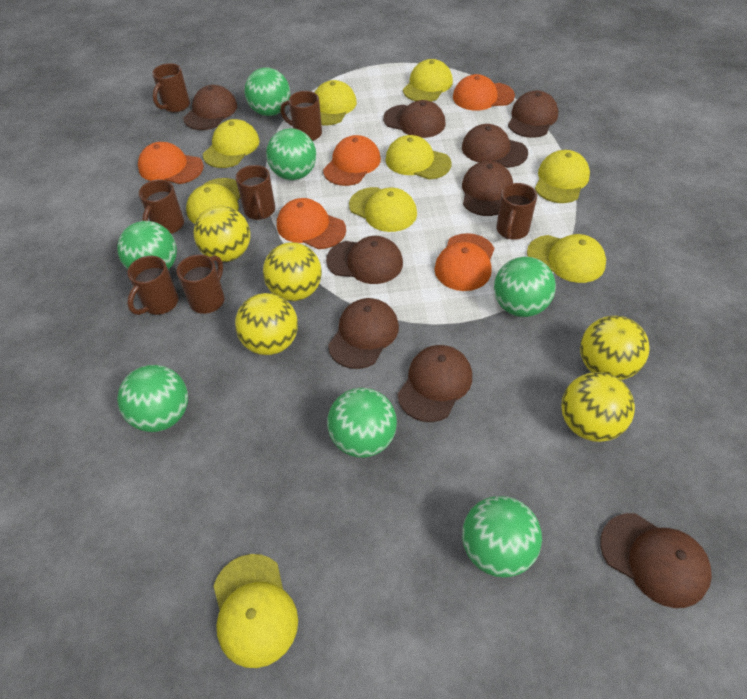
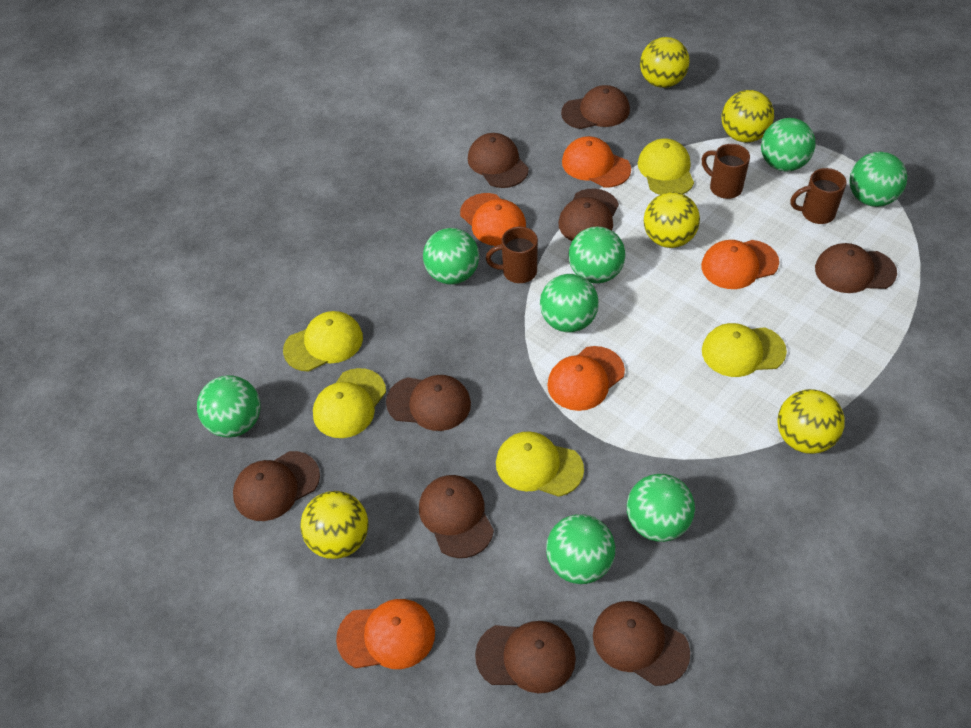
brown mug: [127,256,178,315] [139,179,184,234] [152,63,190,112] [176,254,225,314] [236,165,275,220] [280,91,322,141] [496,183,537,240] = 7 -> [486,227,538,283] [701,144,750,199] [790,168,846,224] = 3
green ball: [117,221,177,270] [117,365,188,432] [244,67,290,116] [266,128,316,180] [327,388,397,458] [462,496,542,578] [494,257,556,317] = 7 -> [197,375,261,438] [423,228,479,285] [540,274,599,332] [546,514,615,584] [568,226,626,283] [627,474,695,542] [761,118,816,172] [850,152,907,207] = 8
yellow cap: [186,178,240,224] [203,119,260,168] [213,554,298,668] [315,80,357,126] [349,187,417,232] [385,135,451,180] [403,59,453,101] [527,234,606,283] [535,150,590,203] = 9 -> [283,311,363,372] [313,368,386,438] [496,431,584,497] [638,138,694,195] [702,323,787,377] = 5

